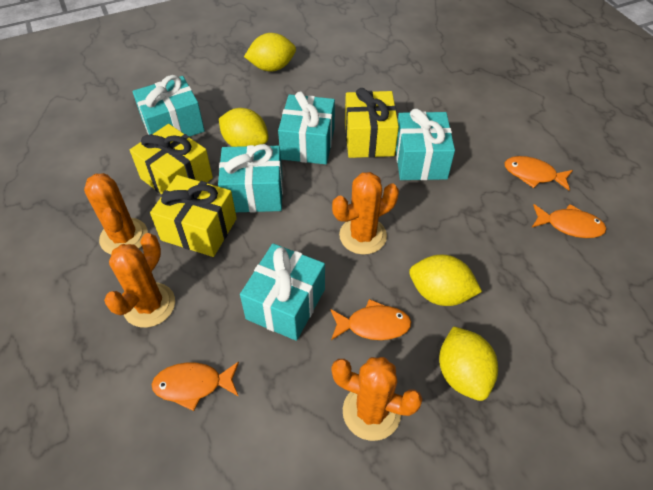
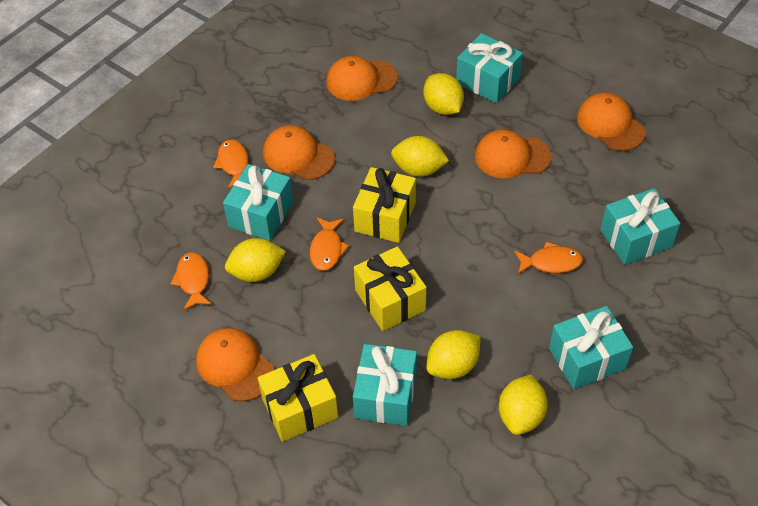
orange cactus: [84,173,148,254] [104,233,175,328] [332,172,399,255] [332,357,422,441] = 4 -> none = 0
orange cap: none = 0 -> [196,328,274,402] [263,125,335,180] [326,56,398,101] [475,130,552,178] [577,92,646,151] = 5
yellow lemon: [219,108,268,147] [244,33,296,71] [409,255,482,306] [439,326,498,401] = 4 -> [225,238,286,282] [391,136,449,177] [423,73,464,115] [426,330,481,379] [499,375,548,435] = 5

